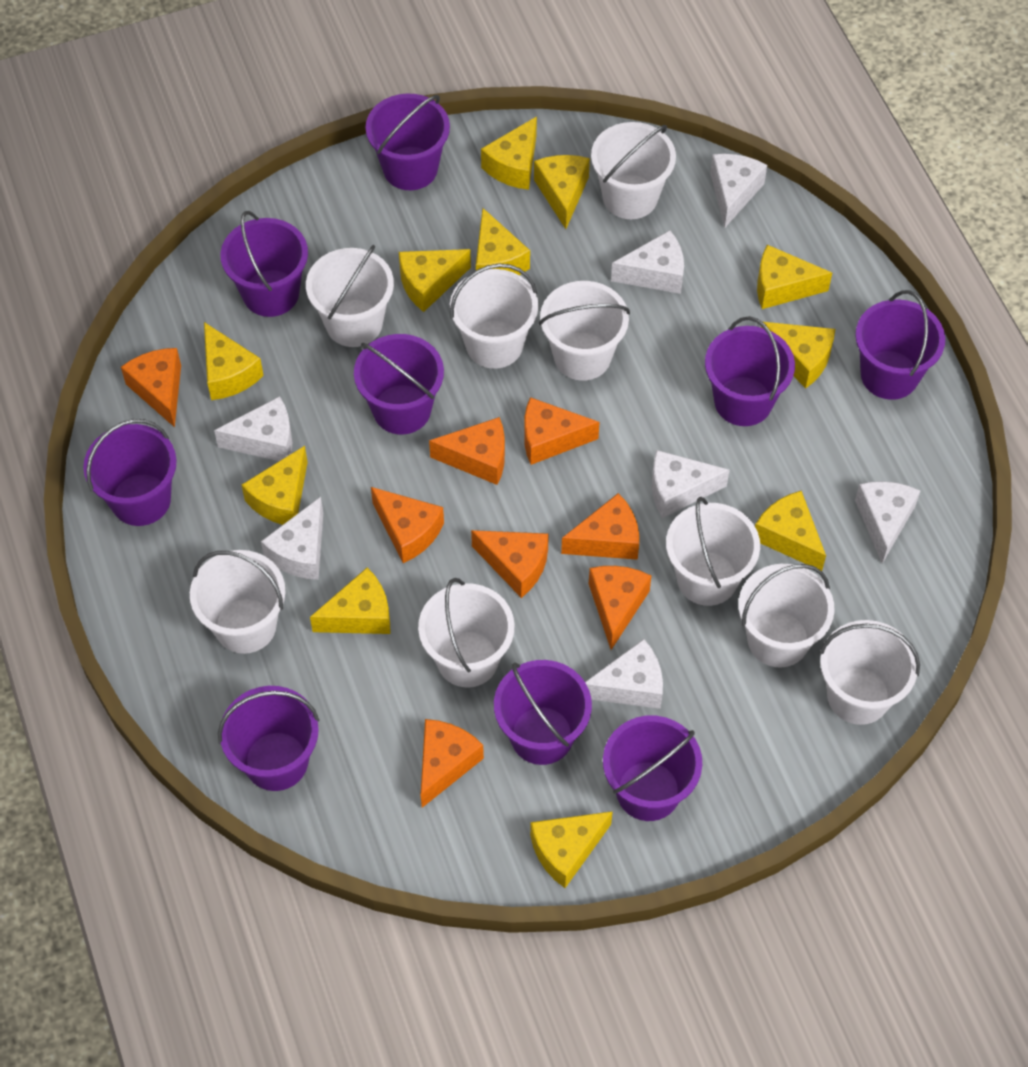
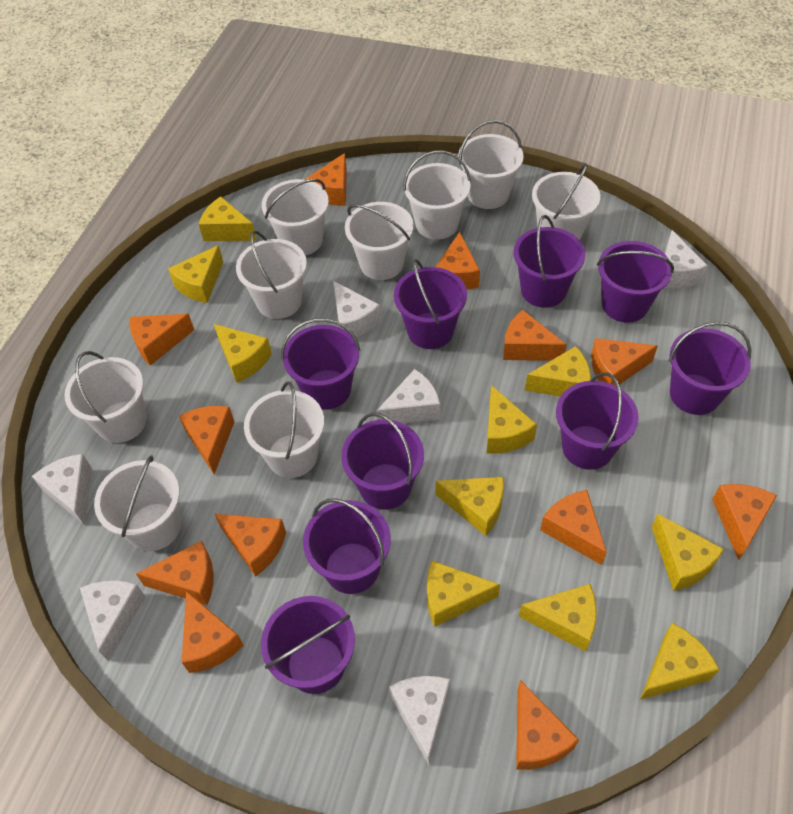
orange cheese: [121,348,181,427] [371,487,444,563] [421,719,484,808] [429,417,505,485] [471,530,549,598] [524,397,600,465] [561,493,639,560] [589,566,651,650] = 8 -> [129,314,194,366] [136,541,214,605] [179,406,234,474] [182,591,244,673] [215,514,286,577] [306,153,347,206] [435,232,480,290] [503,310,567,361] [516,680,579,770] [540,490,607,565] [591,338,658,386] [712,484,777,560] = 12
white cheese: [214,396,292,461] [261,497,323,580] [585,639,663,709] [611,230,684,294] [652,450,730,518] [710,154,767,228] [855,481,921,564] = 7 -> [32,454,92,525] [80,581,145,662] [333,281,381,337] [376,369,440,423] [389,676,451,765] [664,230,708,289] = 6
yellow cheese: [204,322,264,400] [242,446,308,525] [310,568,391,634] [399,249,471,312] [476,208,530,275] [481,116,537,190] [530,811,613,888] [534,155,590,229] [755,491,826,571] [757,245,832,309] [761,322,835,389] = 11 -> [168,245,223,303] [199,197,257,241] [214,324,272,383] [427,561,500,627] [436,477,504,536] [487,385,537,453] [519,584,596,651] [525,346,591,396] [640,623,720,700] [652,514,724,591] = 10

